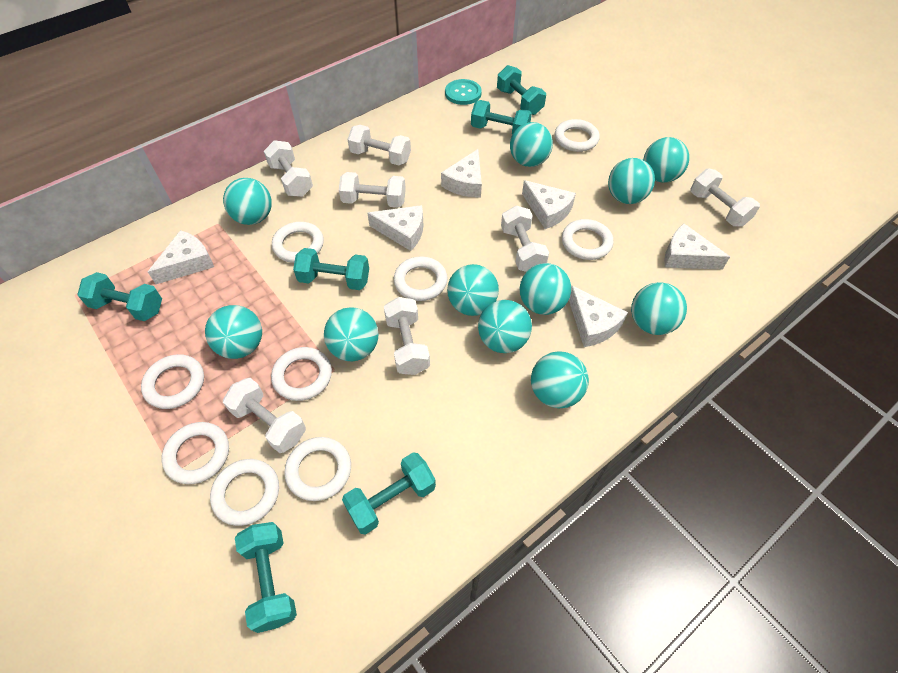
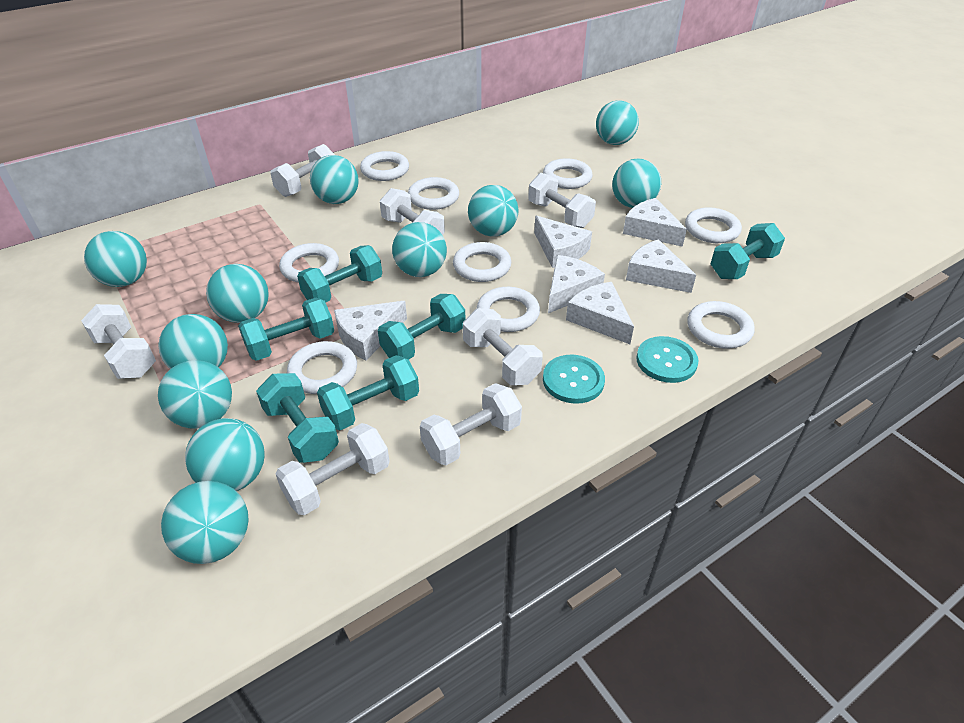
turquoise button: [445,79,482,105] = 1 -> [543,355,605,404] [636,336,699,383] = 2

